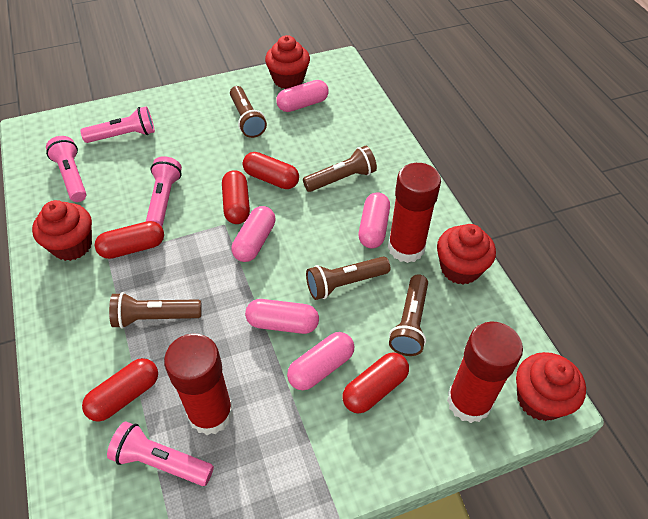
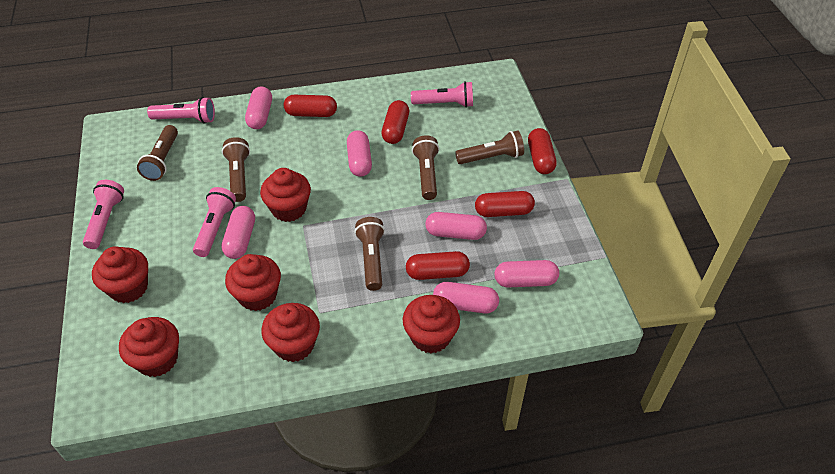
pink capsule: [232,206,276,262] [245,299,319,334] [276,80,329,112] [287,332,354,390] [359,192,390,248] = 5 -> [221,206,255,259] [245,86,272,129] [347,130,372,177] [425,212,487,240] [433,282,499,313] [495,260,559,288] = 6
red cupcake: [32,200,92,261] [265,35,310,89] [437,224,496,285] [516,352,586,421] = 4 -> [92,246,148,303] [119,317,179,377] [225,254,281,311] [260,168,311,222] [261,303,320,362] [403,295,460,353] = 6
red glue stick: [164,333,233,435] [388,163,441,263] [447,322,523,423] = 3 -> none = 0

